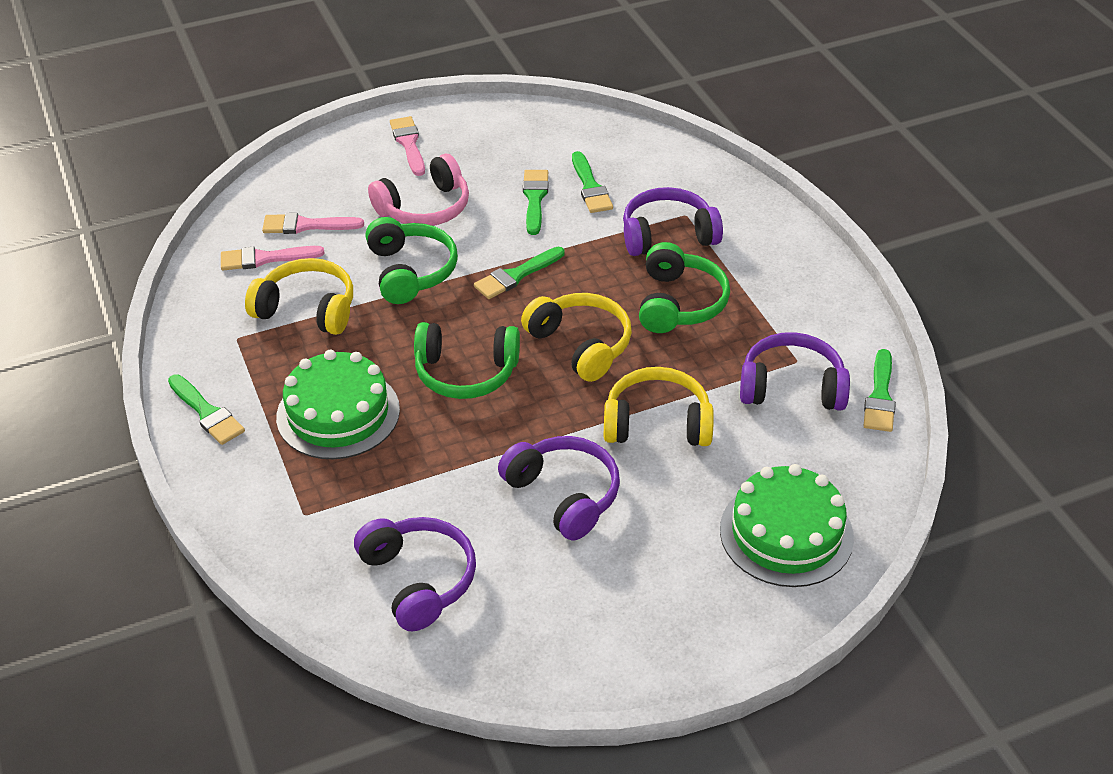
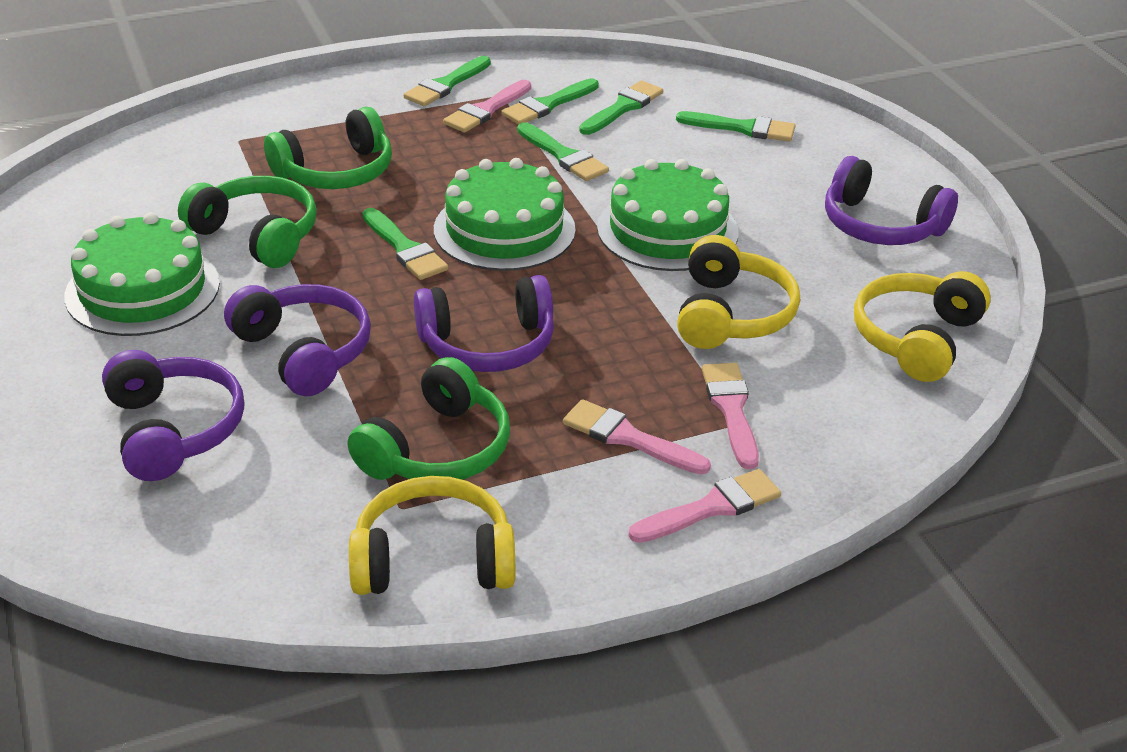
green brush: [168,374,245,445] [474,247,564,299] [523,170,548,235] [572,151,613,213] [864,349,896,432] = 5 -> [363,208,448,280] [404,56,491,106] [501,78,599,125] [517,122,609,181] [579,80,663,135] [676,111,796,142] = 6
green cake: [276,350,400,459] [720,464,854,587] = 2 -> [64,212,220,336] [434,158,576,271] [597,159,739,271] = 3
pink brush: [221,246,325,270] [262,213,364,234] [390,116,425,176] = 3 -> [443,80,531,133] [563,399,711,475] [629,469,781,543] [702,363,759,469] = 4
pink headphones: [368,154,469,226] = 1 -> none = 0

